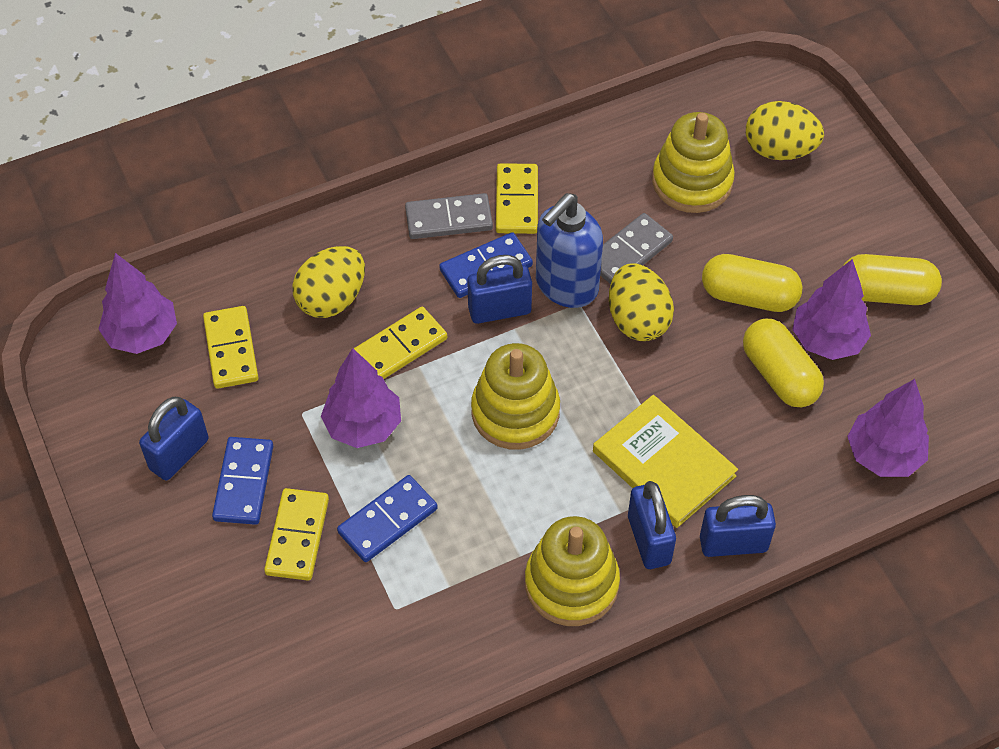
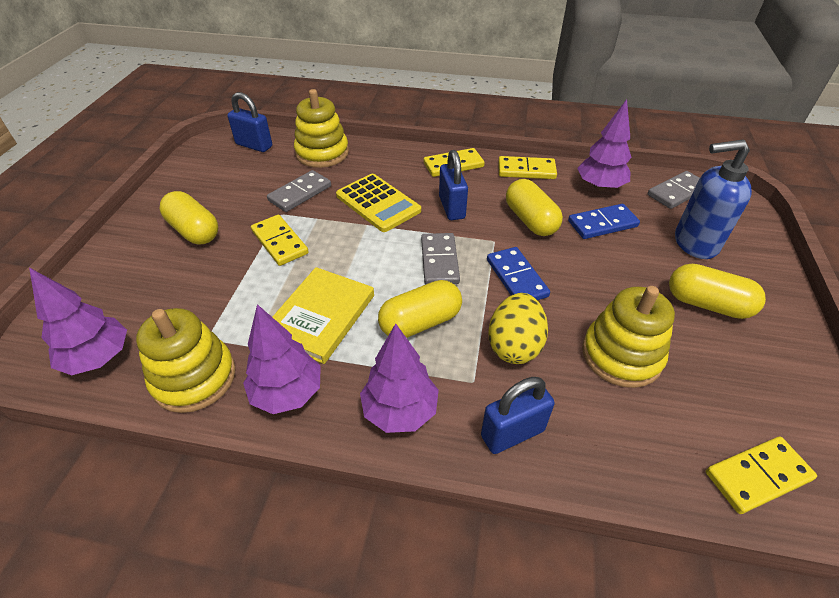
blue domino: [212,437,273,525] [337,475,438,562] [439,232,533,298] = 3 -> [487,247,550,300] [568,204,640,239] = 2
blue padlock: [139,397,208,481] [467,255,532,324] [628,481,676,569] [700,495,776,557] = 4 -> [227,92,272,152] [439,150,468,220] [481,377,555,454] = 3
grey domino: [405,193,493,239] [600,213,673,284] = 2 -> [267,170,331,212] [421,233,460,285] [648,171,700,209] = 3
yellow calculator: none = 0 -> [336,174,421,232] = 1
yellow capsule: [702,254,803,312] [743,319,824,407] [843,254,942,305] = 3 -> [160,191,218,244] [378,280,462,338] [506,179,563,236] [669,264,766,319] = 4
yellow egg: [293,246,365,318] [609,263,674,341] [746,101,824,160] = 3 -> [488,293,548,364] = 1

